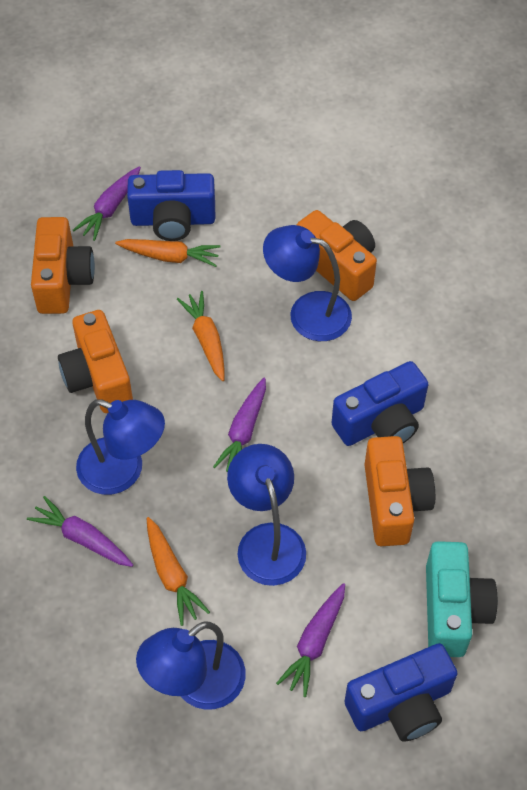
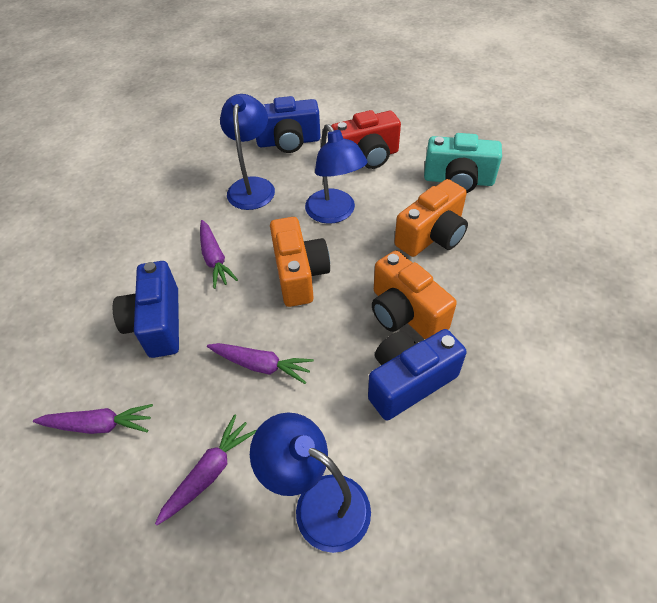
blue lamp: [76,399,165,495] [136,621,246,710] [227,444,306,586] [263,225,352,341] = 4 -> [220,94,275,210] [250,413,371,553] [305,124,368,224] = 3
orange camera: [31,217,95,314] [58,310,133,413] [297,210,377,301] [364,436,435,546] = 4 -> [270,217,330,307] [372,250,457,339] [394,179,468,257] = 3
orange carrot: [115,239,221,267] [147,517,210,626] [177,291,225,381] = 3 -> none = 0
red camera: none = 0 -> [331,110,401,169] = 1

